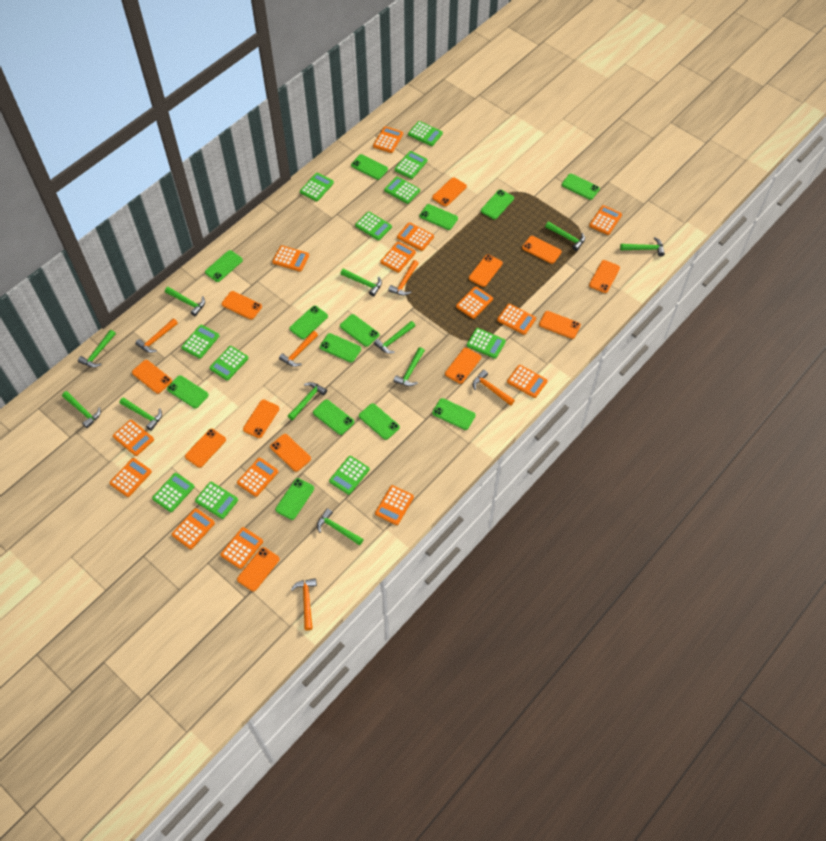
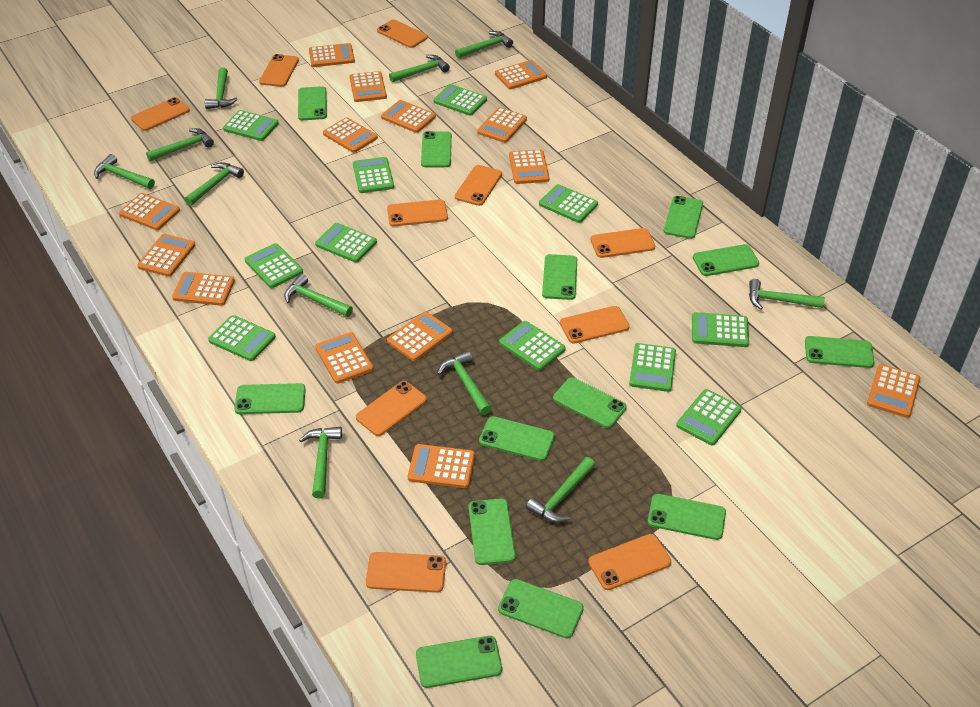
orange hammer: [135,318,178,353] [279,331,318,367] [291,578,317,630] [388,260,419,296] [473,370,515,406] = 5 -> none = 0
orange phone: [132,360,172,394] [185,429,226,468] [222,291,262,320] [237,547,280,591] [243,400,280,438] [270,434,311,472] [432,177,467,207] [445,348,481,384] [469,254,503,287] [522,236,562,264] [539,311,581,339] [589,260,620,293] = 12 -> [131,97,190,131] [259,54,299,87] [356,381,427,436] [366,552,446,593] [377,19,428,48] [387,199,448,226] [455,165,502,206] [560,306,630,344] [588,534,672,590] [590,228,655,258] = 10

